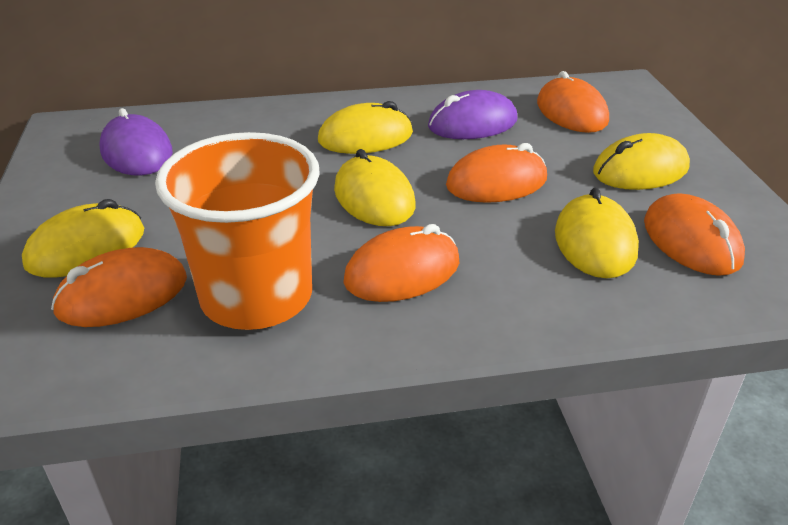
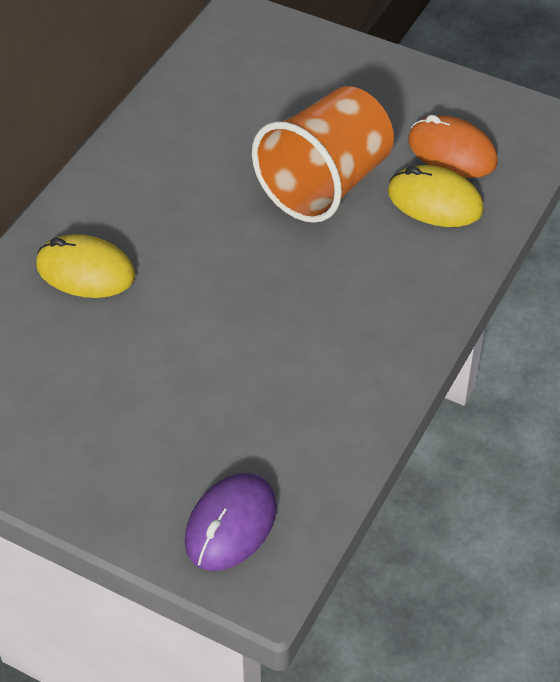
orange mouse: [51,247,187,327] [343,224,459,302] [446,143,547,203] [537,71,609,133] [644,193,745,276] = 5 -> [408,115,498,178] = 1
purple mouse: [99,108,173,175] [428,90,517,139] = 2 -> [185,473,277,571] = 1
yellow mouse: [22,199,144,278] [318,101,413,154] [334,149,416,226] [555,187,639,278] [593,133,690,190] = 5 -> [36,234,135,298] [388,165,484,227] = 2

